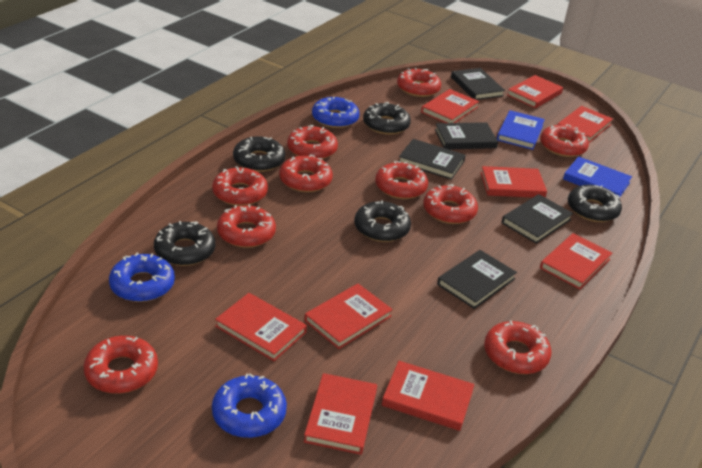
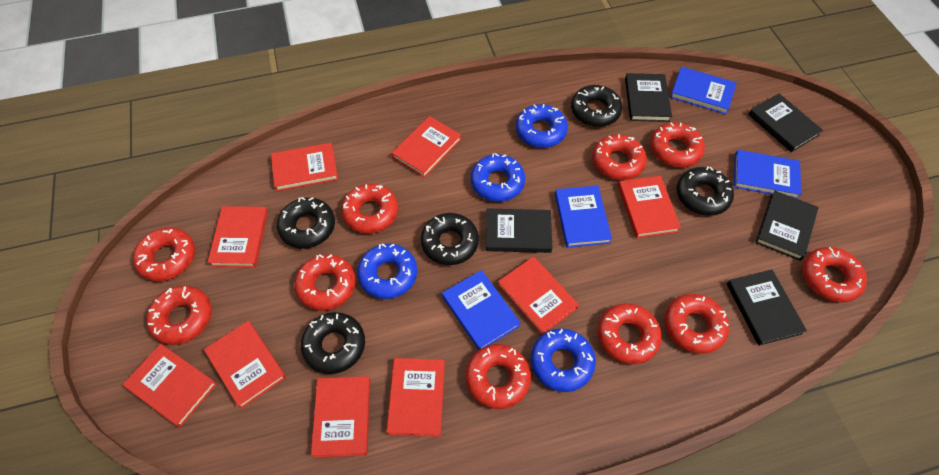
blue book: [497,110,545,150] [563,156,632,197] = 2 -> [442,270,521,350] [555,186,612,248] [670,67,737,114] [734,150,801,199] = 4
blue donut: [109,253,175,302] [212,373,287,438] [312,96,359,128] = 3 -> [357,244,417,299] [471,153,525,202] [516,104,568,148] [531,329,596,392] = 4

